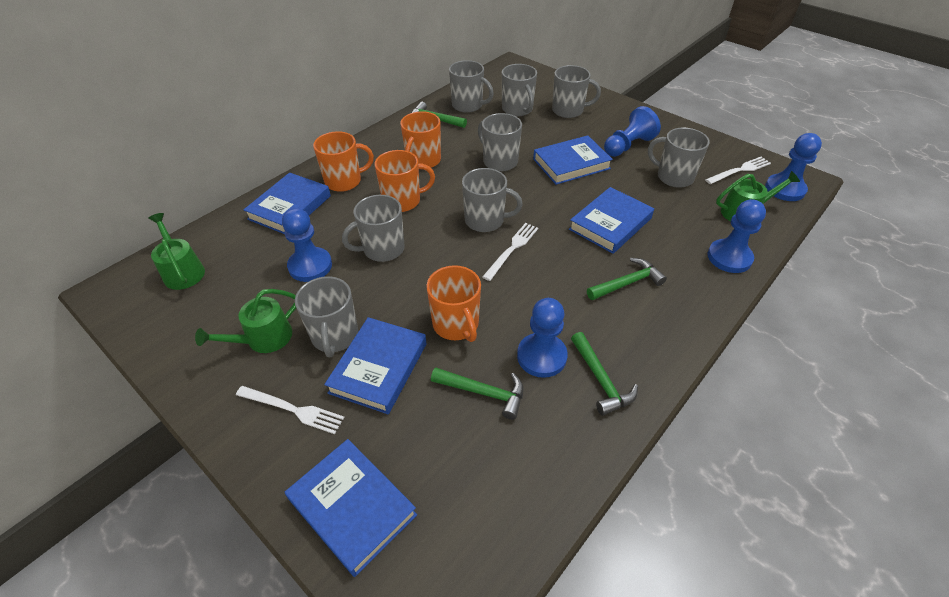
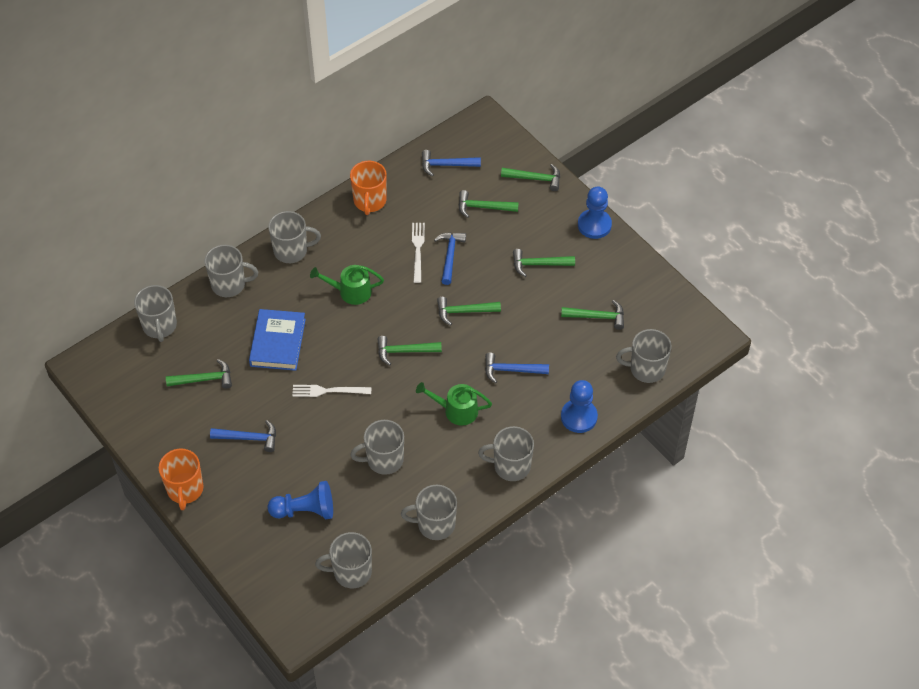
blue book: [243,173,331,234] [285,439,417,577] [324,317,427,414] [533,135,613,185] [569,187,654,254] = 5 -> [249,309,306,371] = 1
blue hammer: none = 0 -> [210,420,276,452] [422,150,481,176] [434,232,466,285] [485,353,549,383] = 4
blue pawn: [282,208,332,282] [517,298,568,378] [604,106,661,157] [708,199,766,273] [765,133,822,201] = 5 -> [267,481,333,519] [561,380,598,433] [578,187,612,239] = 3
green hammer: [412,102,467,128] [431,367,524,420] [571,332,638,416] [587,258,667,300] = 4 -> [166,359,232,389] [377,336,442,365] [437,297,501,325] [459,190,519,218] [501,164,560,191] [513,249,575,277] [561,300,624,330] = 7
green watering can: [148,213,205,290] [195,289,296,353] [716,171,800,221] = 3 -> [310,265,384,305] [416,382,492,425] = 2
orange mug: [313,131,374,192] [375,150,435,212] [400,111,441,168] [426,265,481,342] = 4 -> [159,449,204,510] [350,161,387,215] = 2
white fork: [236,386,345,434] [482,223,538,281] [705,157,771,184] = 3 -> [292,385,371,397] [412,223,425,283] = 2

